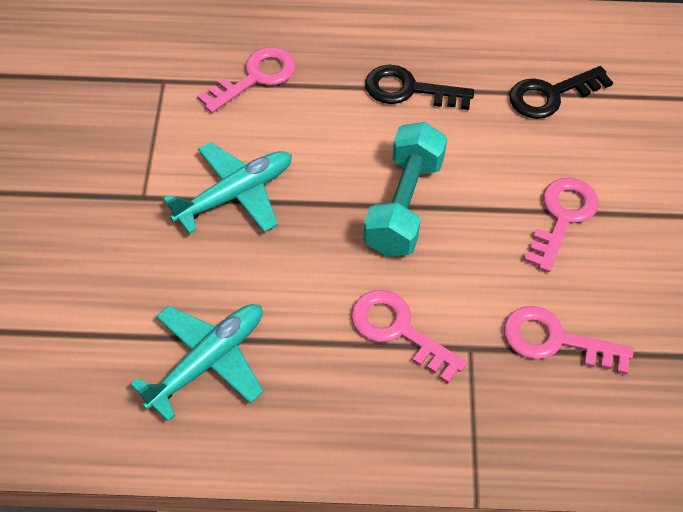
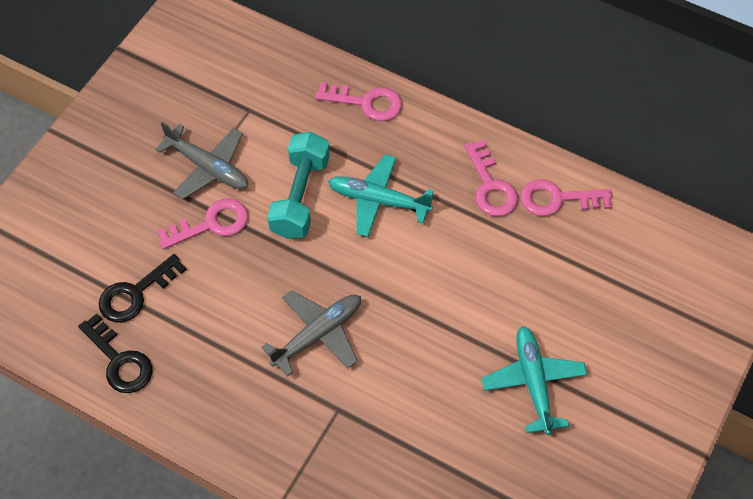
grey plane: none = 0 -> [155,122,248,200] [261,290,361,377] = 2

